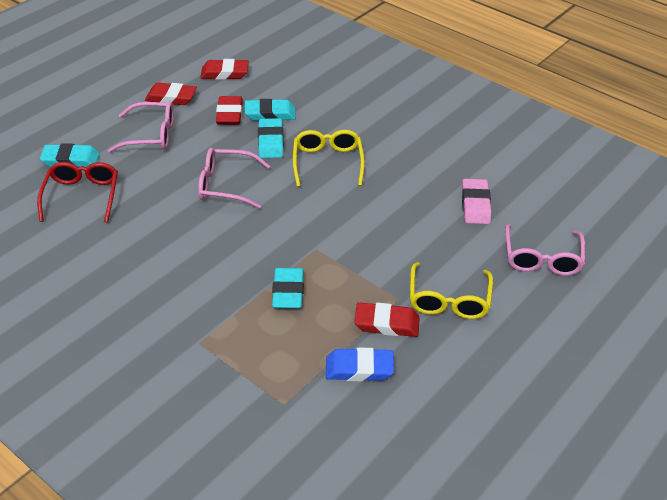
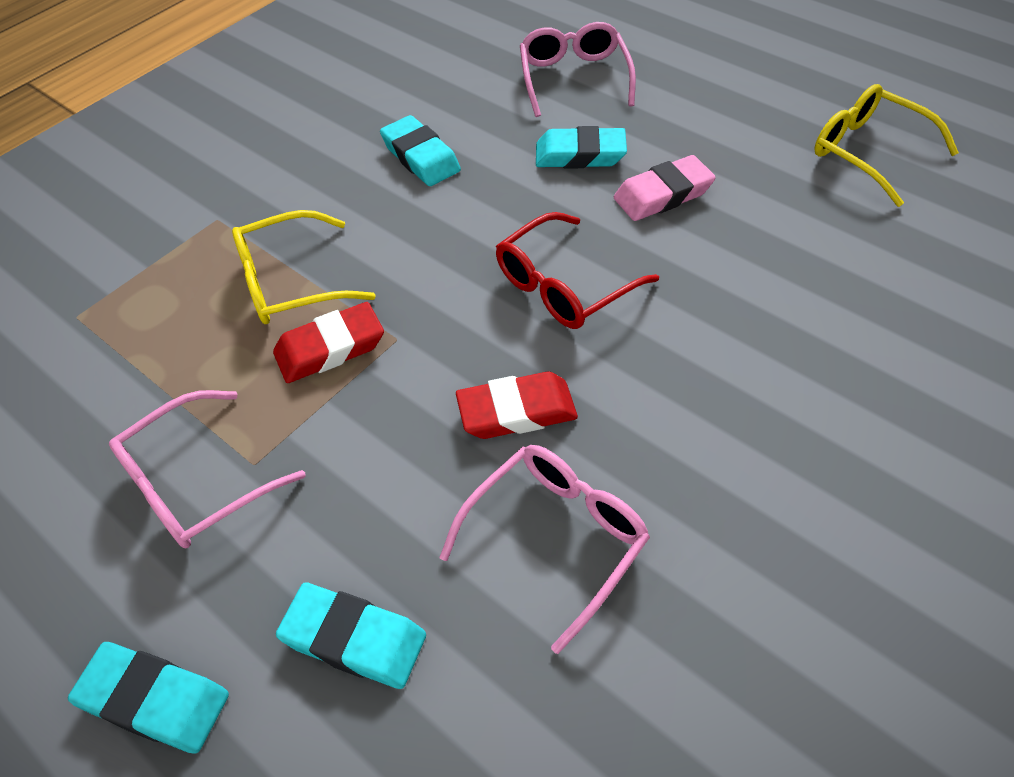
blue eraser: [326,348,394,381] = 1 -> none = 0
red eraser: [145,82,197,105] [200,59,249,80] [216,96,243,125] [354,302,420,337] = 4 -> [273,302,384,383] [456,372,578,439] = 2

